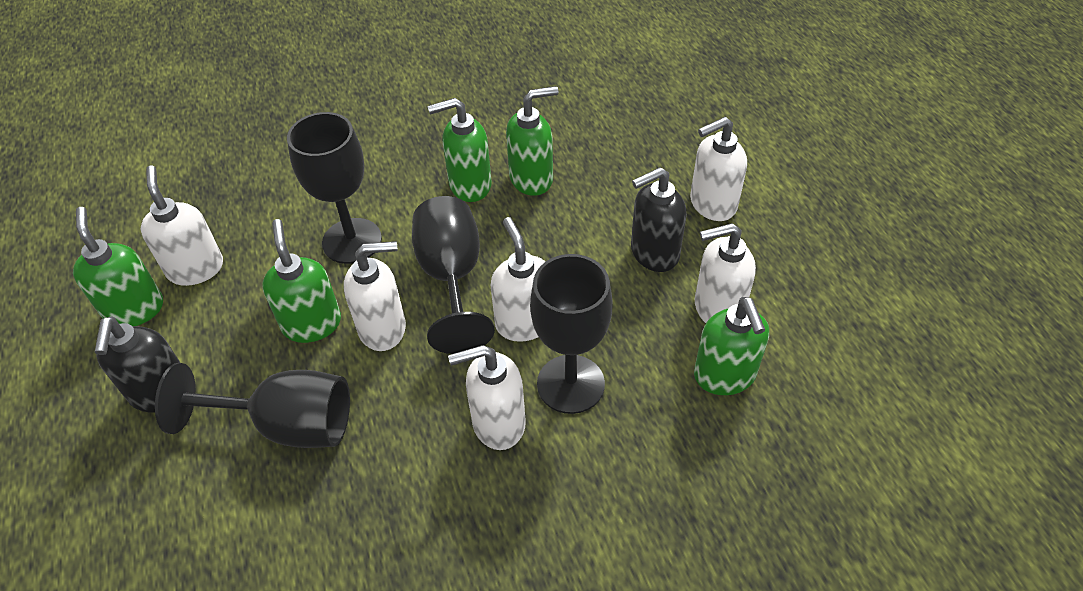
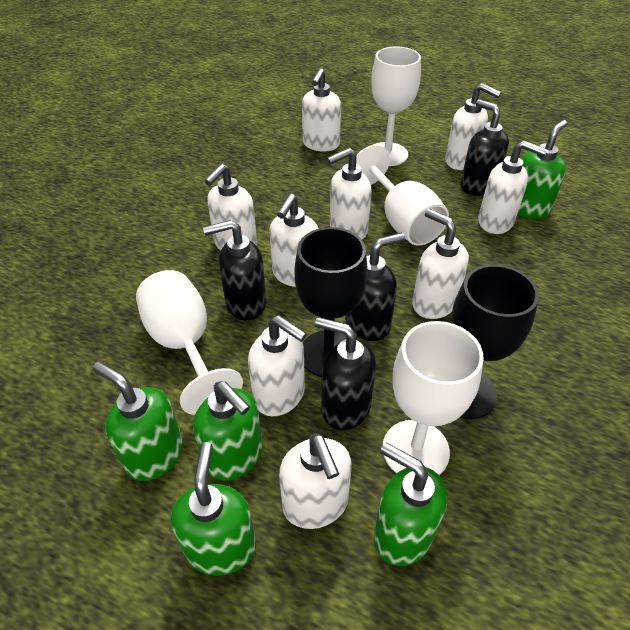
black goblet: [155,363,350,448] [287,112,382,264] [412,196,495,354] [530,254,613,414] = 4 -> [295,227,368,377] [451,264,539,419] = 2
black soap dispenser: [94,316,180,413] [631,167,687,272] = 2 -> [203,220,267,320] [315,317,376,431] [345,232,405,341] [460,99,509,196] = 4
white goblet: none = 0 -> [136,270,243,415] [356,145,449,246] [371,46,421,166] [383,321,484,475] = 4
white soap dispenser: [141,166,223,286] [344,241,406,351] [448,345,526,450] [491,217,546,342] [690,117,747,221] [695,223,756,323] = 6 -> [204,164,257,251] [248,315,307,416] [269,194,319,287] [279,433,352,529] [302,68,341,152] [327,148,372,239] [412,209,469,319] [445,83,501,170] [478,141,547,234] = 9

